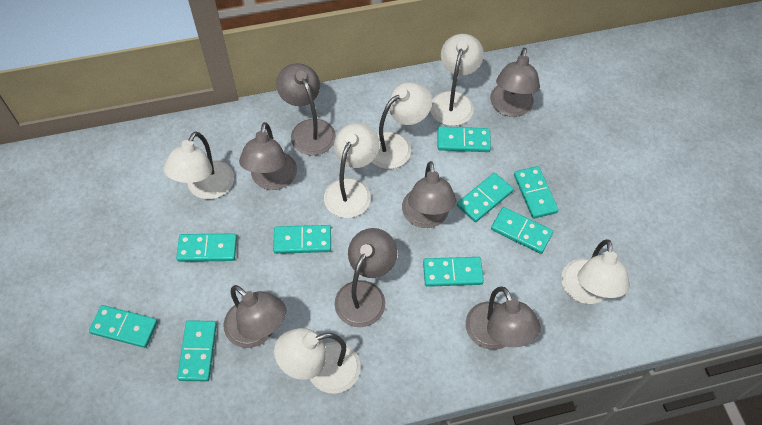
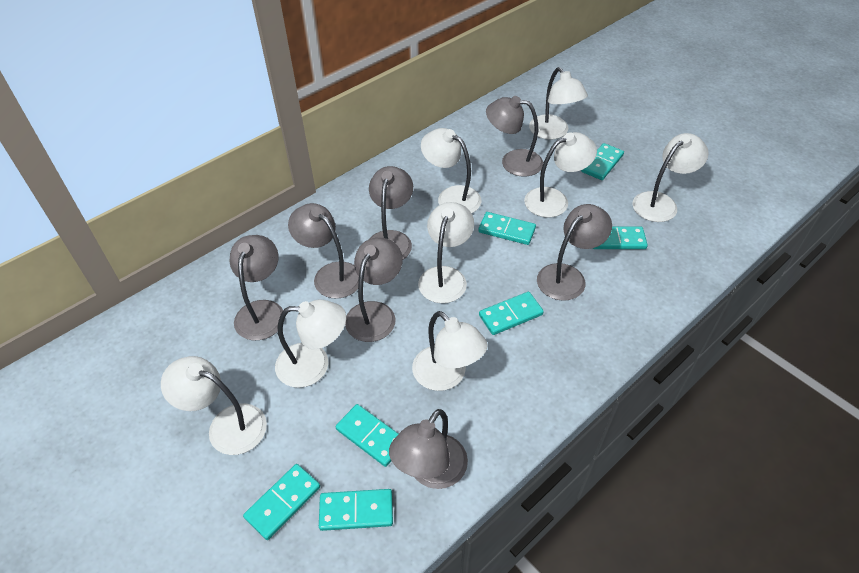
turquoise domino: [89,305,158,348] [176,234,237,262] [177,320,217,381] [273,225,331,254] [423,257,484,287] [438,127,491,152] [457,173,513,222] [491,207,553,254] [514,166,559,219] = 9 -> [243,464,320,540] [319,489,393,531] [336,404,398,467] [478,212,536,245] [479,292,544,335] [581,143,624,180] [593,227,648,249] = 7
white lamp: [164,132,234,199] [274,328,361,394] [324,123,380,218] [372,82,432,169] [430,34,484,126] [561,239,630,304] = 6 -> [161,356,267,455] [275,300,346,388] [412,311,488,391] [418,202,474,303] [421,128,481,213] [524,132,597,217] [529,67,588,140] [632,133,709,222] = 8

